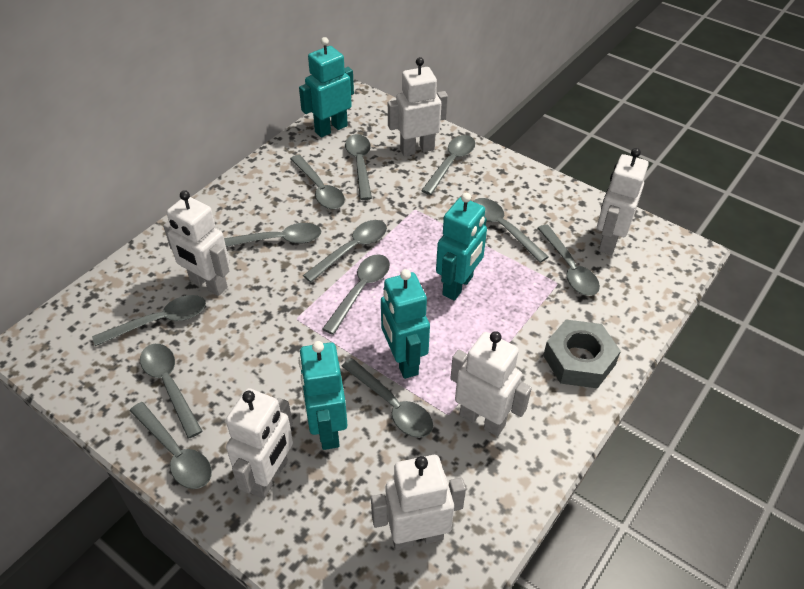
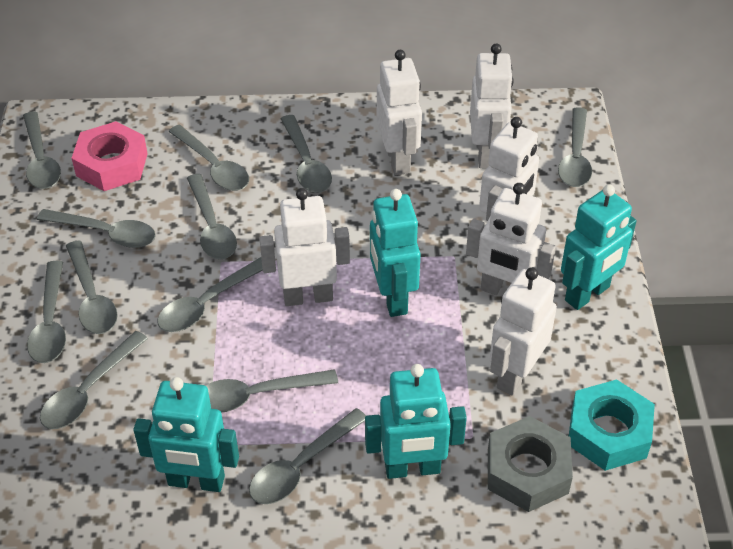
pink nut: none = 0 -> [72,121,148,191] = 1
turquoise nut: none = 0 -> [569,379,655,471] = 1

